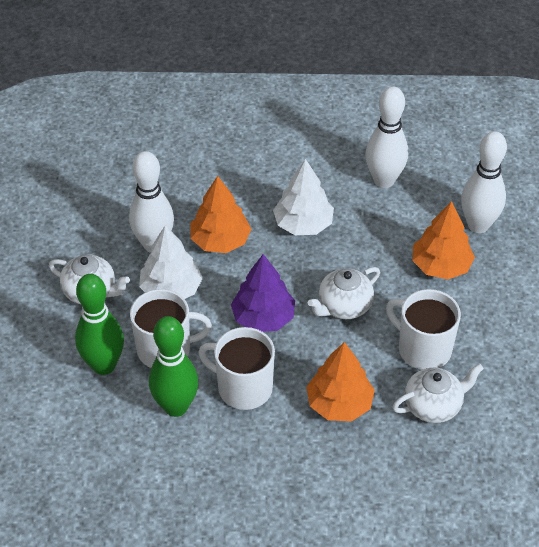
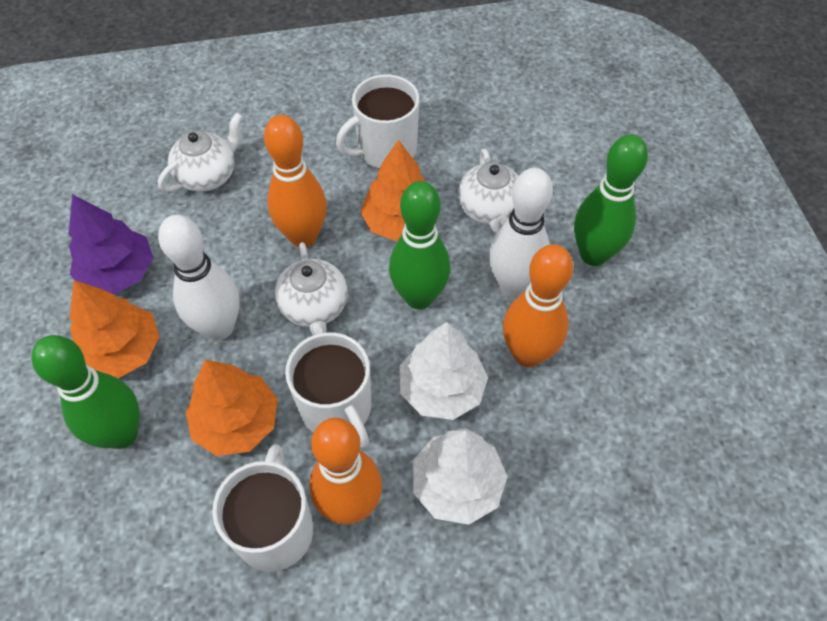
green bowling pin: [75,274,124,375] [149,316,198,417] = 2 -> [31,335,139,449] [389,181,450,309] [574,134,648,266] = 3
orange bowling pin: none = 0 -> [264,115,327,247] [309,418,382,525] [503,244,573,367] = 3
white bowling pin: [129,151,174,253] [366,86,408,188] [461,131,507,233] = 3 -> [158,215,239,340] [489,168,553,297] = 2

